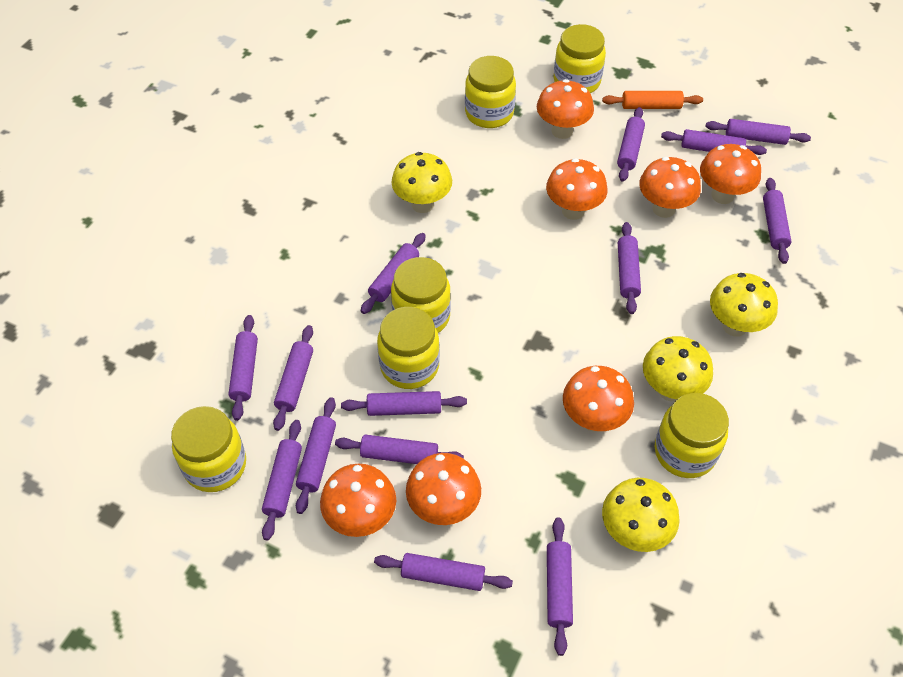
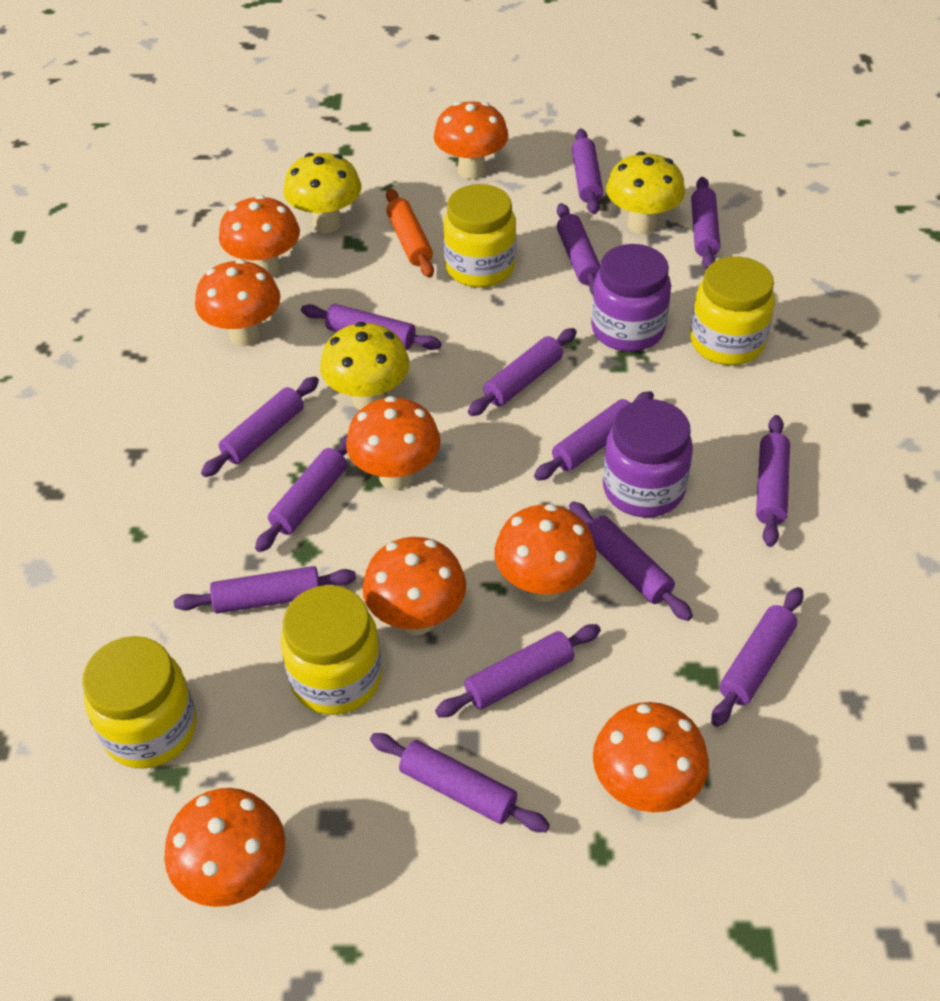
orange mushroom: [320,463,396,537] [406,453,481,525] [537,79,594,139] [546,158,607,220] [563,366,634,432] [639,157,701,218] [700,144,761,204] = 7 -> [164,788,285,907] [195,259,281,346] [219,195,300,277] [346,396,441,490] [362,537,466,635] [434,101,509,179] [494,504,596,602] [593,702,709,812] = 8
purple jar: none = 0 -> [591,244,671,352] [603,399,693,517] = 2
yellow jar: [171,406,246,492] [377,307,440,389] [391,257,451,333] [465,56,516,128] [554,24,606,93] [655,393,729,478] = 6 -> [82,636,197,768] [280,585,382,715] [443,184,517,288] [690,257,775,365] = 4
yellow mushroom: [391,152,452,213] [602,478,680,552] [643,336,713,401] [710,273,778,337] = 4 -> [283,153,362,233] [320,322,410,410] [606,151,685,234] = 3

